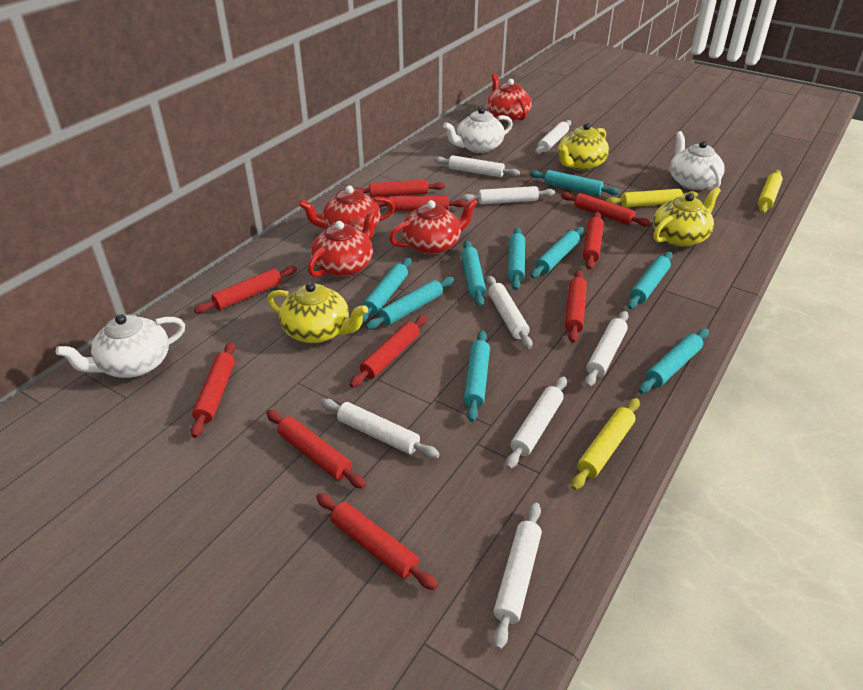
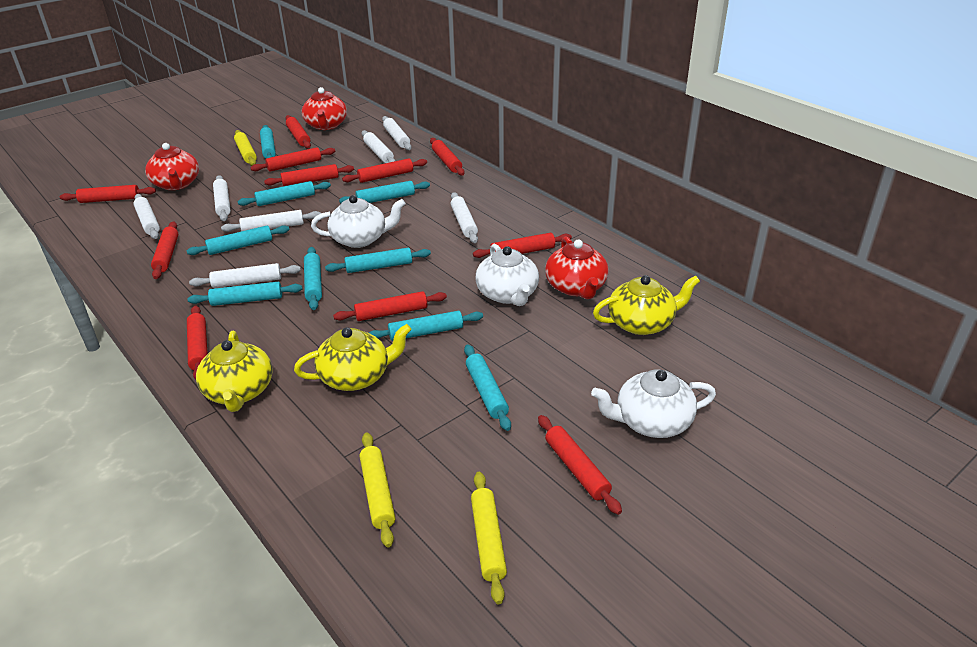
red rolling pin: [191,342,235,438] [194,266,297,314] [266,410,366,489] [316,493,438,590] [350,315,427,388] [354,179,445,198] [376,196,467,211] [561,192,651,227] [565,270,587,343] [583,212,604,269] = 10 -> [60,185,156,203] [151,221,178,279] [187,306,208,379] [250,147,335,172] [264,164,354,186] [285,115,311,149] [333,291,447,321] [342,158,427,183] [430,138,465,176] [473,233,572,258] [538,415,622,515] = 11
red teapot: [299,186,395,232] [308,209,377,277] [389,198,478,255] [487,74,532,122] = 4 -> [145,143,199,190] [302,87,347,130] [545,236,608,299] = 3
white rolling pin: [320,399,440,459] [434,155,520,177] [461,186,555,204] [486,276,533,349] [493,502,542,650] [506,376,567,469] [535,120,571,154] [585,311,629,387] = 8 -> [133,194,160,239] [189,263,301,288] [213,175,231,221] [221,210,321,232] [362,130,396,163] [382,116,412,150] [451,192,478,243] = 7

